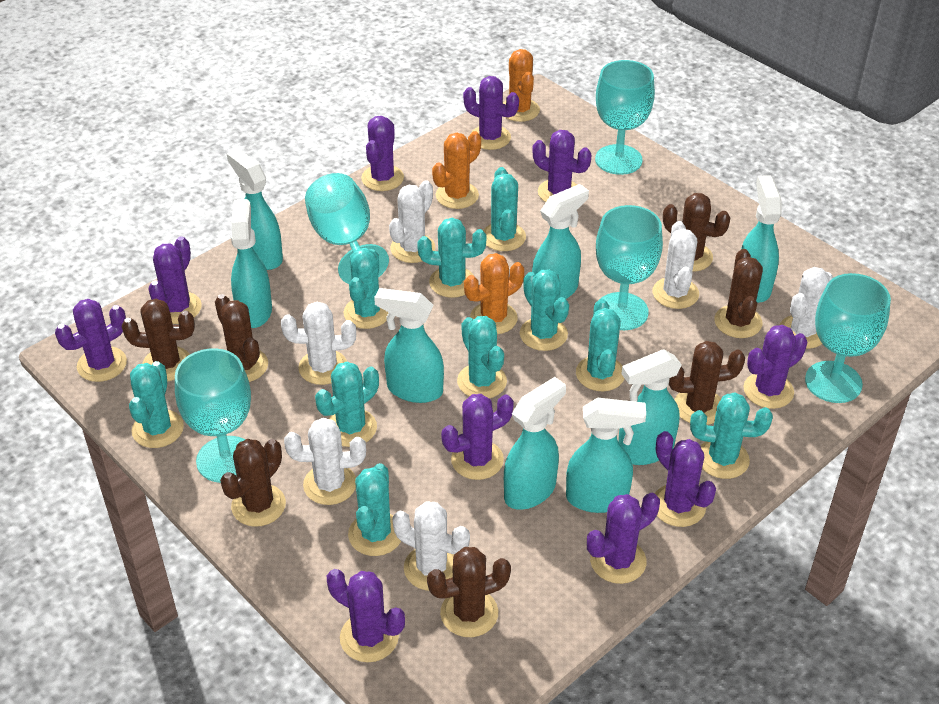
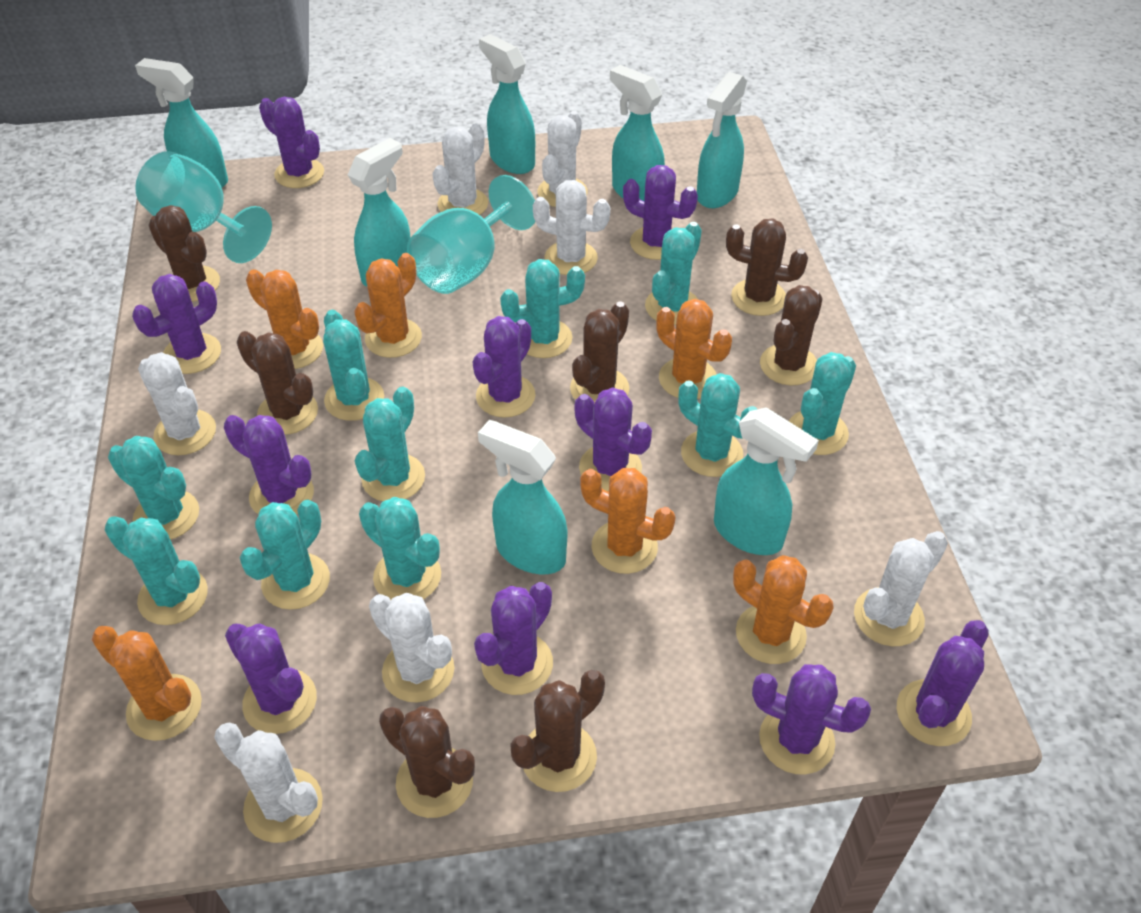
orange cactus: [432,131,481,209] [464,253,524,334] [503,49,540,122] = 3 -> [92,626,202,741] [246,269,323,369] [354,253,422,358] [580,468,676,574] [656,299,732,399] [733,555,834,664] = 6
turquoise goblet: [175,348,251,483] [305,173,389,284] [595,60,655,175] [596,205,663,330] [805,273,891,403] = 5 -> [135,151,272,263] [407,175,535,294] = 2
turquoise spray bottle: [227,149,283,270] [231,199,272,328] [374,288,444,403] [504,377,566,510] [532,184,589,299] [566,398,646,513] [619,349,682,465] [741,175,782,303] = 8 -> [135,58,228,188] [348,138,411,286] [478,420,567,574] [479,34,535,174] [610,65,665,201] [697,72,747,208] [714,407,819,555] = 7
white cactus: [281,302,356,385] [284,418,366,505] [389,180,435,263] [392,501,470,591] [652,221,699,309] [779,267,833,349] = 6 -> [138,352,216,455] [214,723,323,843] [369,593,454,703] [432,124,488,215] [533,180,610,275] [537,111,587,207] [854,531,948,647] = 7

